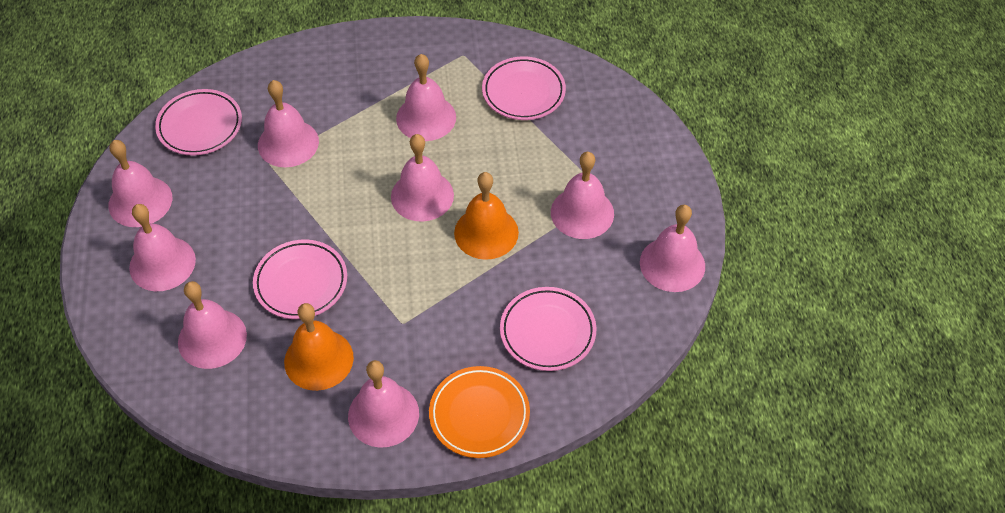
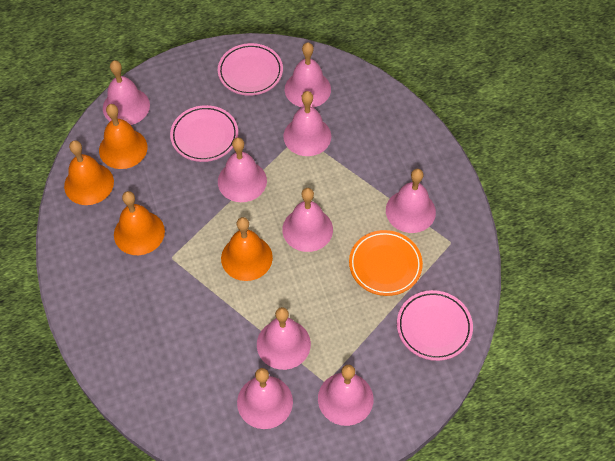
orange bell: [284,303,354,391] [454,172,519,260] = 2 -> [64,140,114,205] [99,104,147,169] [114,191,165,255] [221,217,273,281] = 4
pink plate: [155,89,242,155] [253,240,347,319] [482,57,566,120] [500,287,596,371] = 4 -> [170,105,238,162] [218,43,283,96] [397,290,473,361] = 3

